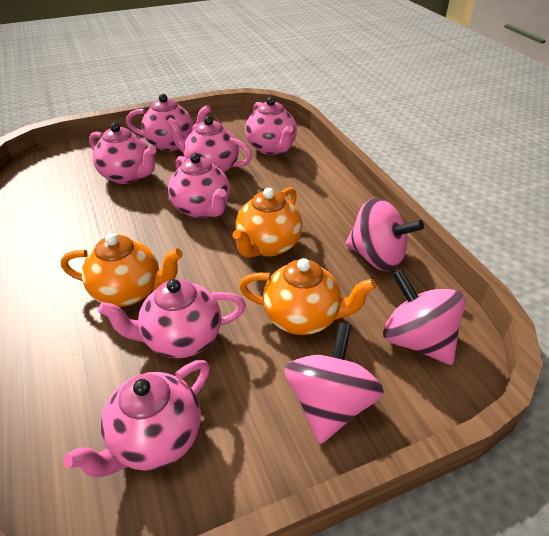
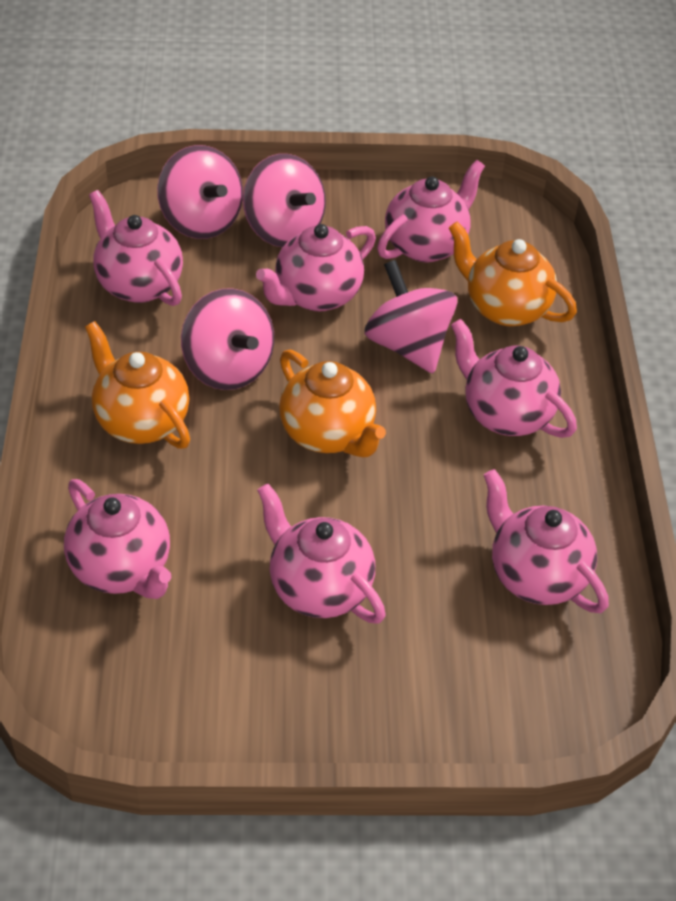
pink spinning top: [285,322,384,444] [346,198,424,272] [383,269,466,365] = 3 -> [157,145,243,239] [181,288,274,390] [243,154,326,247] [364,260,457,373] = 4

